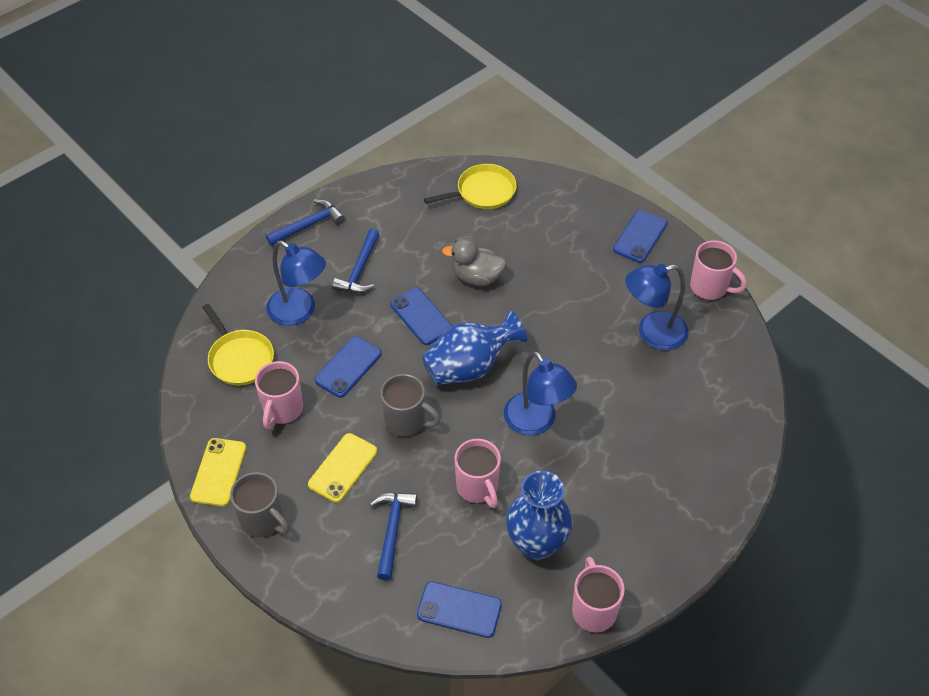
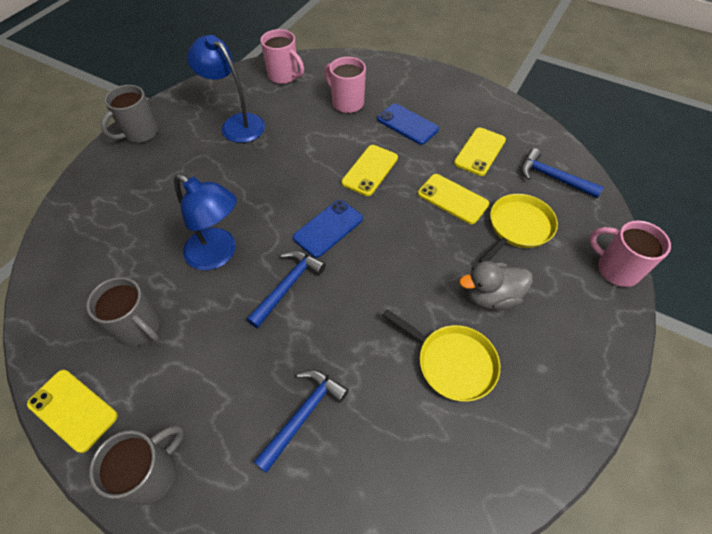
blue lamp: [266,241,326,326] [504,351,577,436] [625,263,688,351] = 3 -> [174,174,237,270] [187,35,265,143] = 2
blue phone: [314,336,382,398] [390,288,452,345] [417,581,502,638] [613,210,667,263] = 4 -> [293,200,363,258] [377,103,439,145] = 2
blue vase: [422,310,527,385] [506,471,573,560] = 2 -> none = 0
grey mug: [230,472,290,537] [380,374,441,437] = 2 -> [86,277,160,346] [89,425,184,505] [101,85,158,143] = 3
pink mug: [255,361,303,429] [454,439,501,508] [572,557,625,632] [690,240,747,300] = 4 -> [261,29,304,84] [324,57,366,113] [589,220,671,287] = 3
yellow phone: [190,438,246,506] [308,433,377,503] = 2 -> [27,370,118,453] [342,145,398,196] [418,174,489,224] [454,127,506,176] = 4

